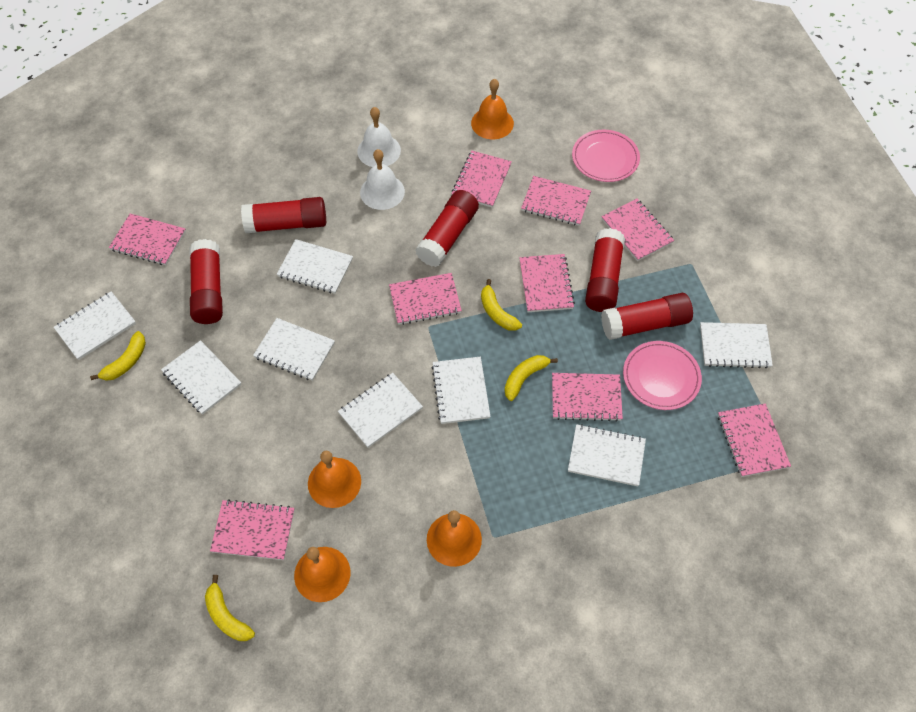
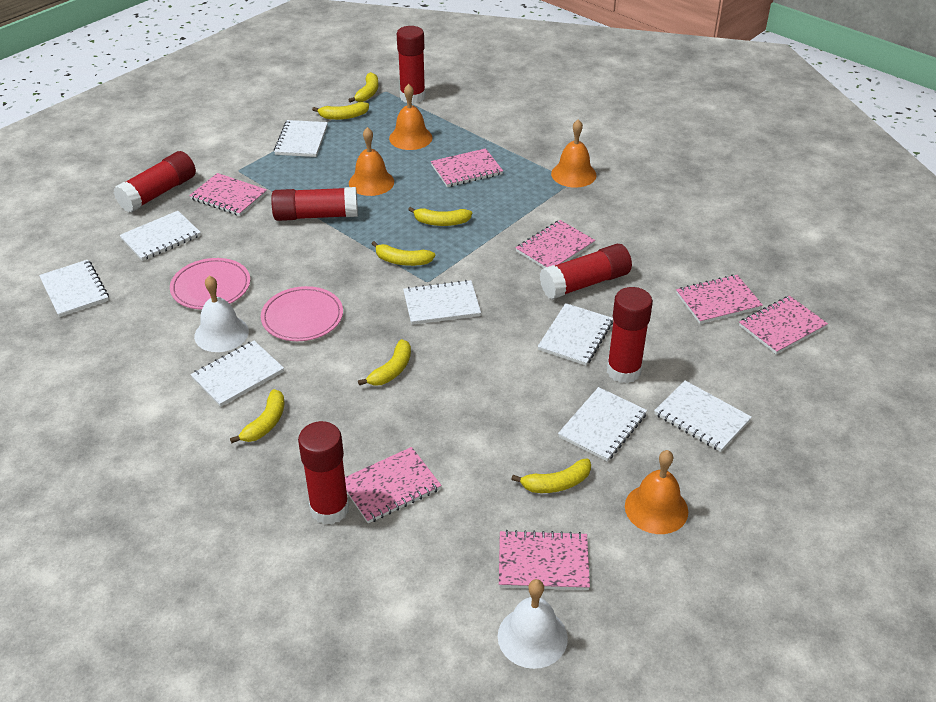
pink notebook: [109,213,186,265] [210,499,294,560] [389,273,462,325] [452,151,512,208] [519,254,575,312] [521,176,591,226] [552,373,623,422] [601,199,674,261] [718,403,791,477] = 9 -> [189,173,267,216] [345,447,442,523] [431,148,503,187] [499,530,590,590] [516,220,595,268] [676,275,763,324] [739,296,828,354] = 7
red glue stick: [189,239,223,324] [241,197,326,233] [415,190,479,267] [585,228,625,312] [601,293,693,340] = 5 -> [114,151,196,213] [271,187,358,221] [298,421,349,525] [397,26,426,104] [540,244,632,299] [607,287,653,383] = 6
yellow banana: [90,331,146,381] [205,575,255,641] [481,279,522,331] [505,355,558,401] = 4 -> [230,389,285,443] [312,102,369,120] [348,72,379,102] [358,339,411,386] [372,241,435,266] [408,207,472,226] [511,458,591,493] = 7

